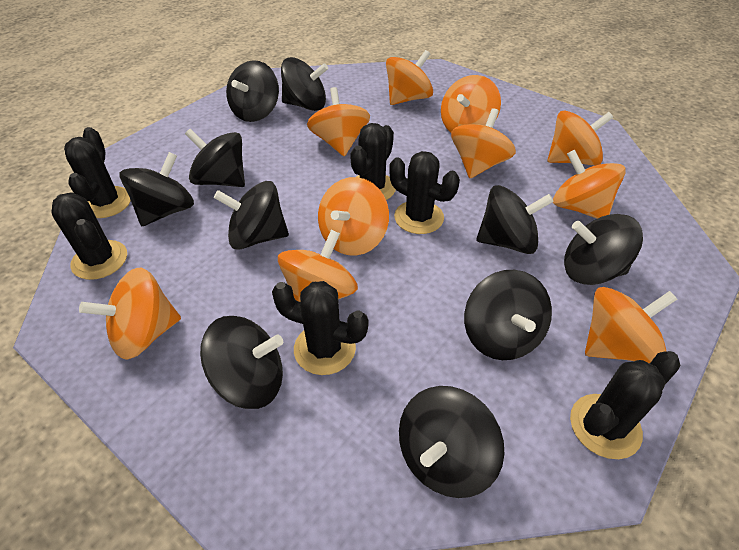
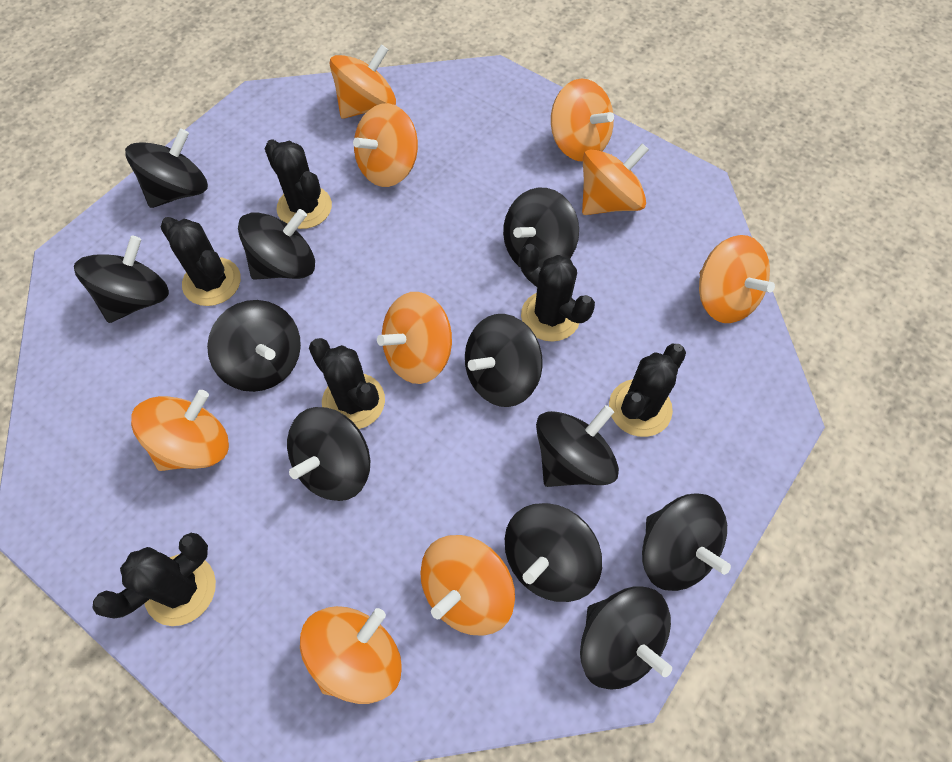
black spinning top: [120,152,194,226] [185,129,245,187] [200,316,283,409] [214,181,289,250] [226,60,279,122] [281,57,328,111] [399,386,504,498] [464,270,552,360] [476,185,554,254] [564,214,643,285] = 10 -> [74,236,169,323] [125,128,208,208] [207,300,301,392] [238,209,315,280] [287,407,370,501] [465,314,543,407] [503,188,579,268] [505,503,602,602] [536,405,619,487] [580,586,672,690] [642,493,731,591] = 11
orange spinning top: [79,267,181,360] [278,230,358,302] [307,87,370,156] [318,177,389,256] [386,50,433,105] [441,75,501,132] [451,108,516,178] [548,110,613,165] [553,150,626,219] [585,287,677,364] = 10 -> [131,390,229,471] [300,606,402,704] [330,44,396,119] [353,103,418,187] [377,292,452,384] [420,535,515,635] [551,79,614,161] [582,143,649,215] [699,235,775,323] = 9

